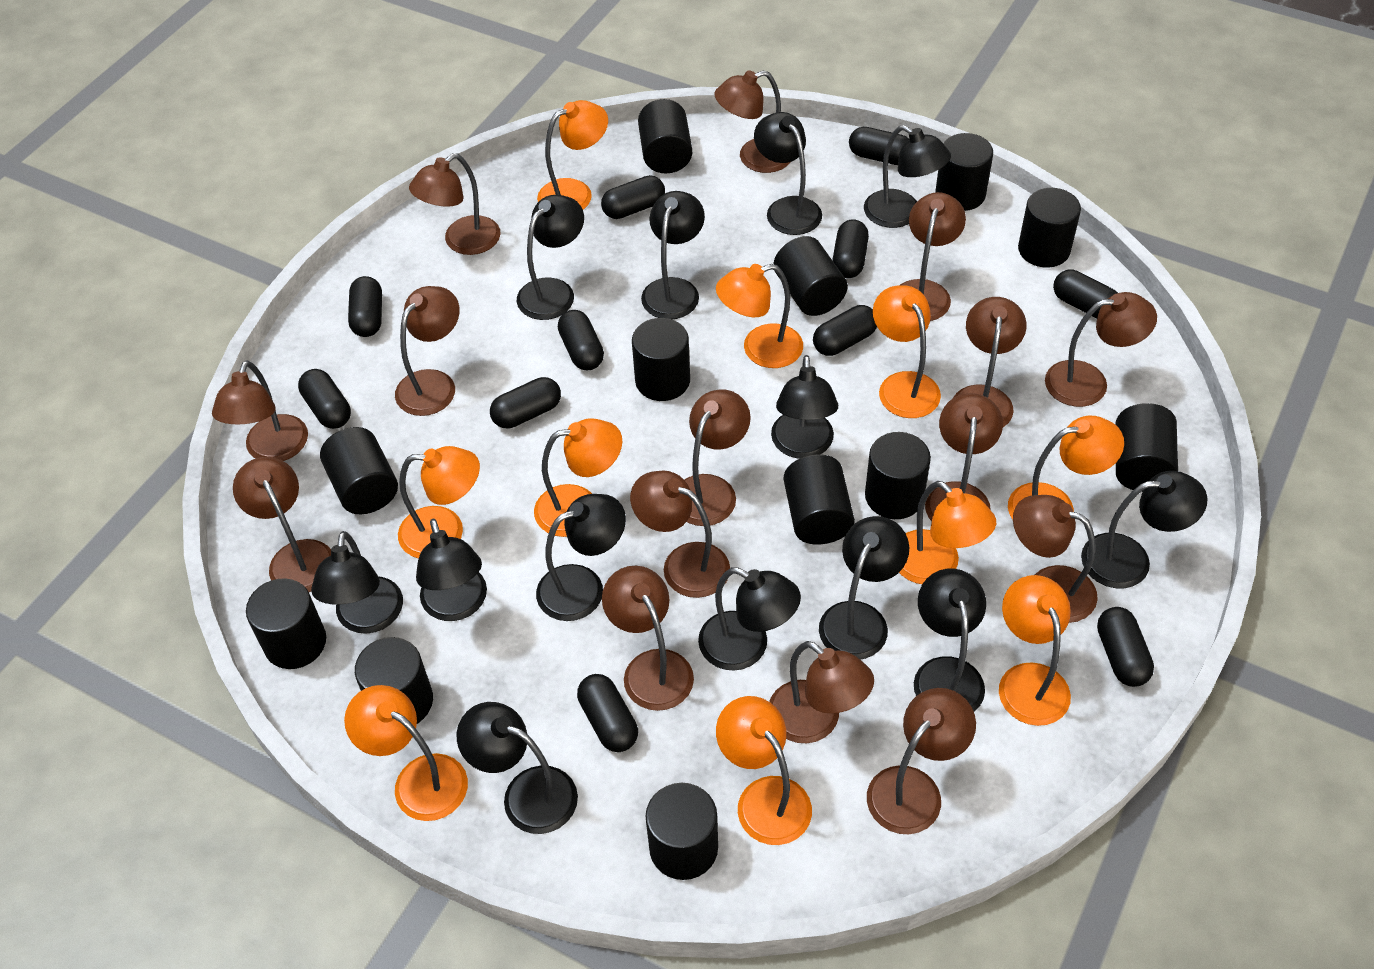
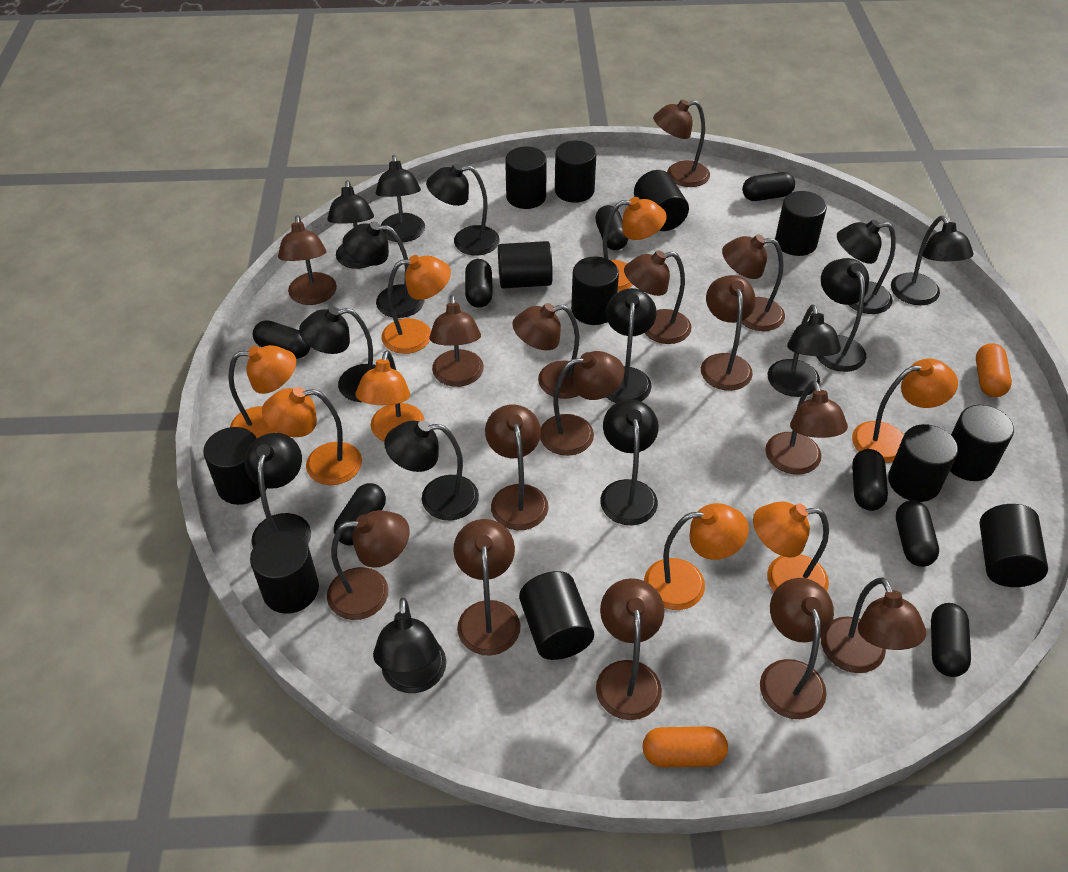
black capsule: [298,369,351,429] [348,276,382,337] [490,377,561,428] [558,310,604,370] [577,674,638,752] [601,175,665,219] [813,305,877,356] [832,220,869,278] [849,127,909,165] [1053,270,1118,318] [1097,607,1154,687] = 11 -> [253,320,310,359] [334,483,386,545] [465,259,493,308] [595,205,628,250] [742,172,795,201] [852,449,888,511] [896,500,939,567] [931,603,971,677] = 8
black lamp: [311,531,403,634] [416,519,487,621] [457,702,578,834] [517,195,584,320] [536,494,626,621] [641,191,705,319] [698,567,801,671] [754,112,822,235] [771,355,838,459] [819,516,909,659] [864,125,951,228] [914,569,986,712] [1081,471,1207,588] = 13 -> [245,433,311,547] [299,307,376,402] [327,180,374,269] [342,222,425,318] [373,598,446,693] [376,155,425,242] [384,420,479,520] [426,164,500,255] [600,399,659,525] [606,288,657,403] [768,304,841,397] [816,258,869,372] [837,220,896,314] [891,216,973,305] = 14
orange capsule: none = 0 -> [643,726,728,767] [976,343,1012,397] = 2
orange lamp: [344,685,468,821] [398,446,480,559] [534,419,622,537] [537,100,608,210] [716,264,803,368] [716,696,812,845] [873,285,941,418] [899,481,996,584] [999,575,1071,726] [1008,416,1124,520] = 10 -> [228,345,296,438] [262,387,362,485] [355,350,425,442] [381,255,451,354] [603,197,667,292] [644,503,749,610] [753,501,829,592] [852,359,958,463] = 8

